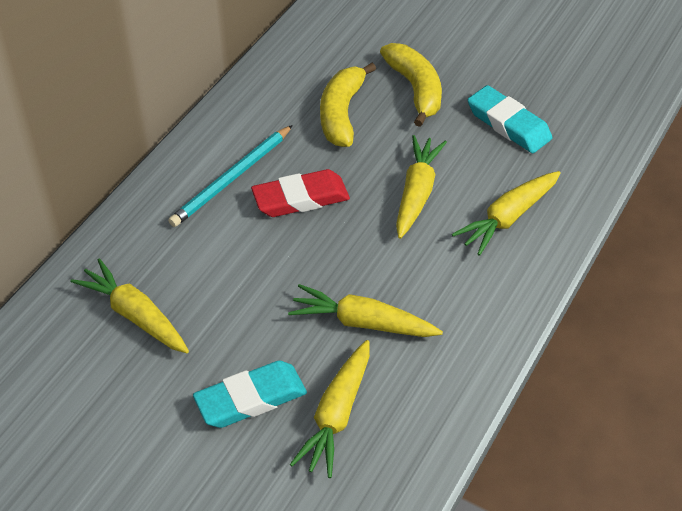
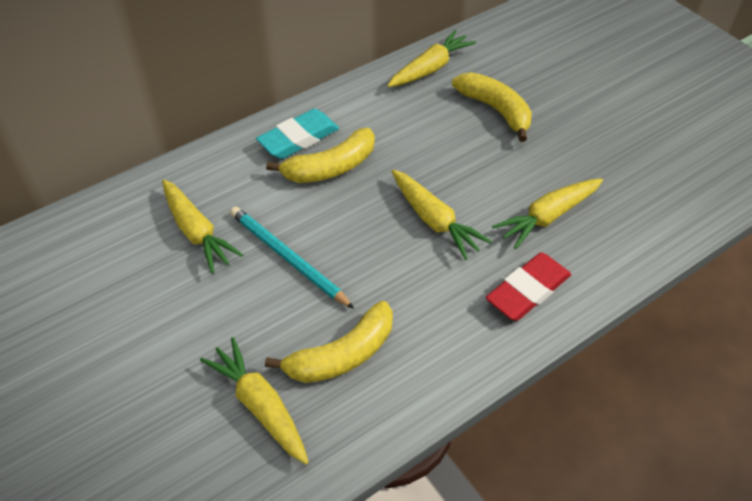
turquoise eraser: [193,361,307,428] [468,85,552,153] = 2 -> [256,109,339,159] = 1
yellow banana: [320,63,376,147] [380,43,442,127] = 2 -> [265,301,393,383] [266,128,375,183] [452,72,532,142] = 3

